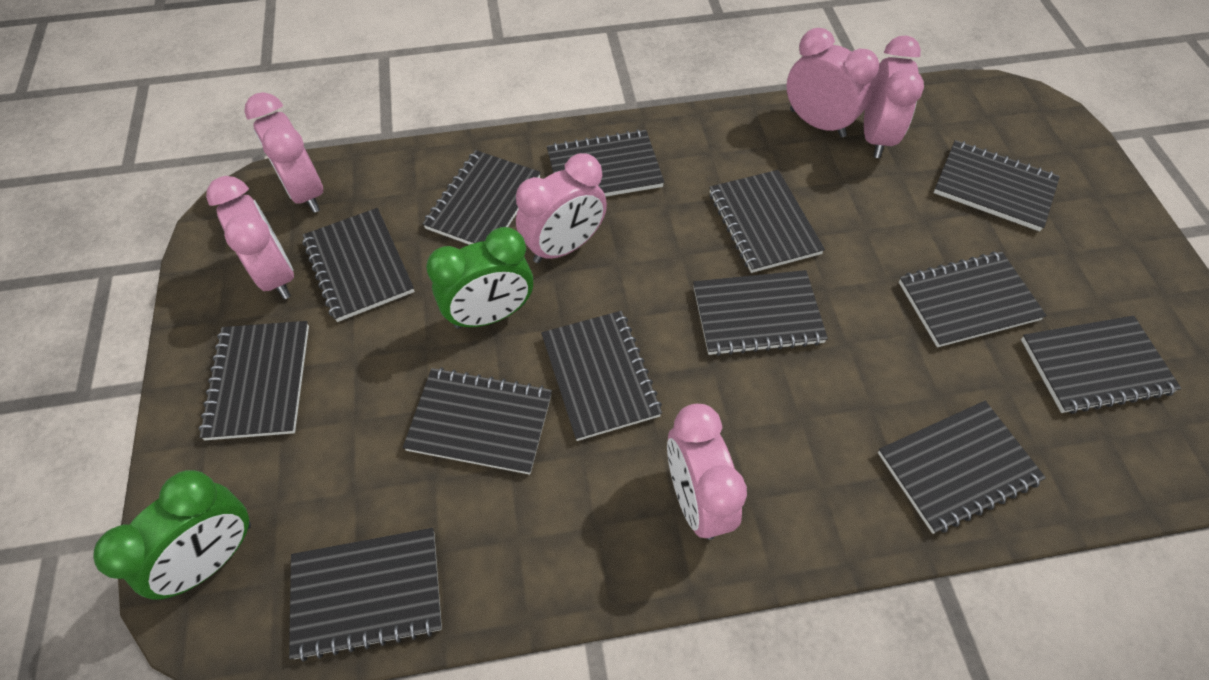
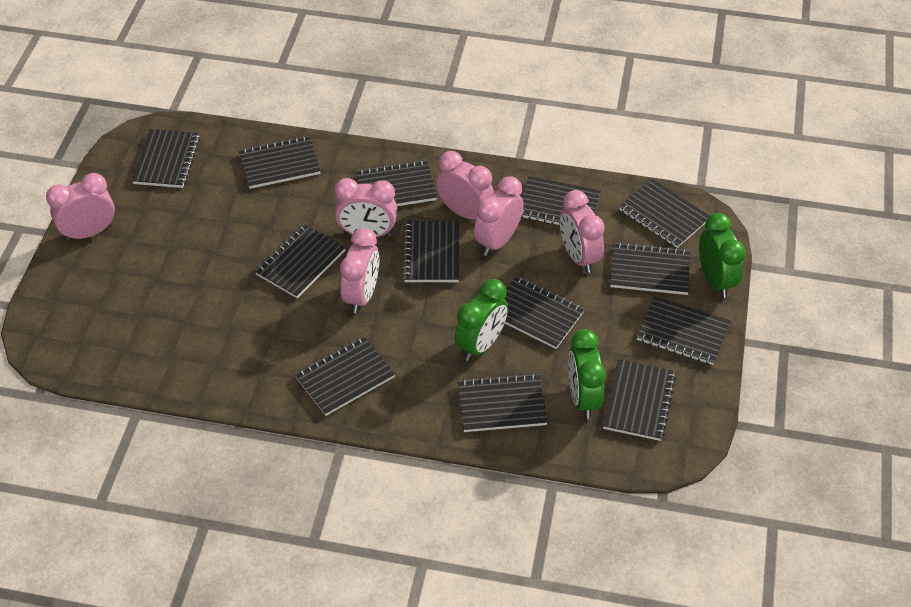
green clock: [93,470,251,600] [426,227,533,329] = 2 -> [455,279,508,361] [568,329,606,419] [699,213,745,298] = 3

